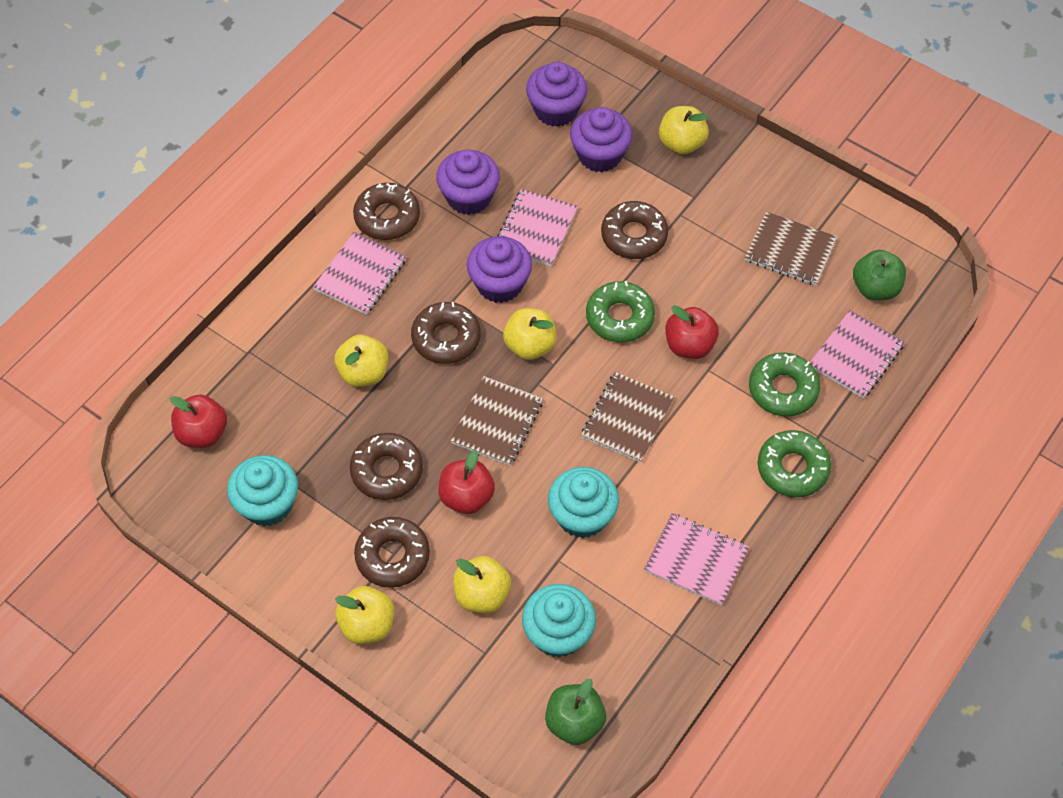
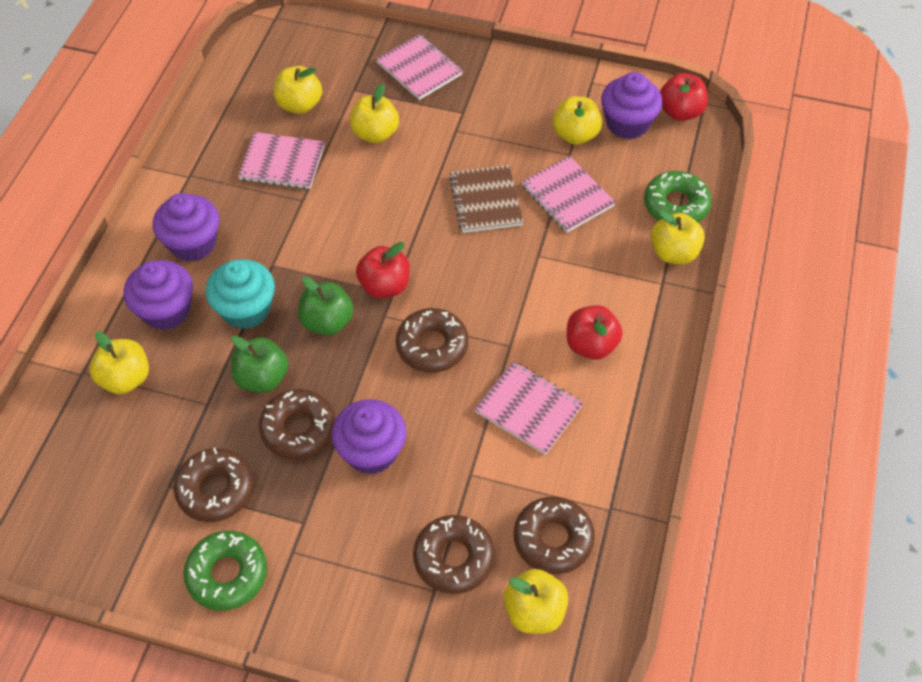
brown notebook: [450,376,543,466] [581,372,674,463] [745,212,838,286] = 3 -> [449,165,523,233] = 1
green donut: [586,281,655,343] [749,352,820,417] [758,430,831,497] = 3 -> [183,531,267,611] [644,171,712,222] = 2
turquoise cupcake: [227,455,298,526] [522,584,596,658] [548,467,619,538] = 3 -> [205,259,275,329] = 1
yellow apple: [334,335,388,387] [335,586,394,644] [453,556,511,613] [503,308,557,360] [659,106,709,154] = 5 -> [90,331,149,394] [274,66,322,114] [350,83,399,143] [504,569,568,634] [553,96,602,145] [651,210,705,264] = 6

